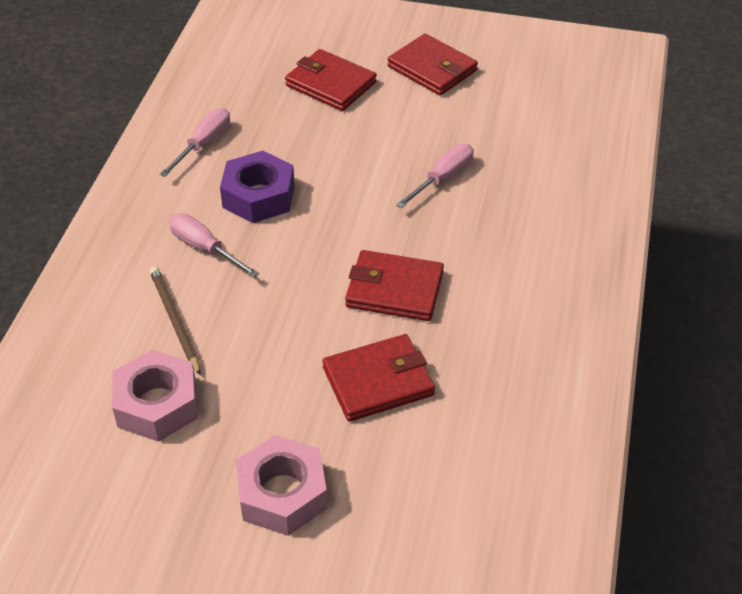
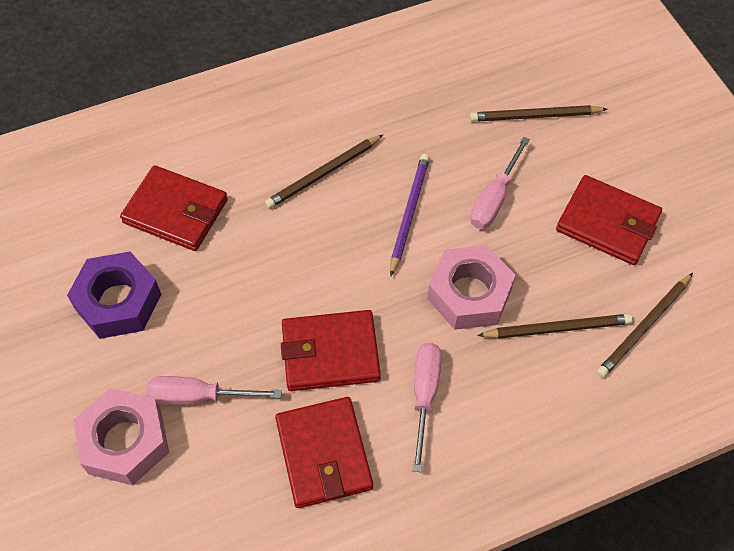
brown pencil: [149,266,201,375] = 1 -> [265,134,384,209] [470,105,607,122] [477,314,633,339] [597,273,693,378] = 4
purple pencil: none = 0 -> [390,154,430,276] = 1

